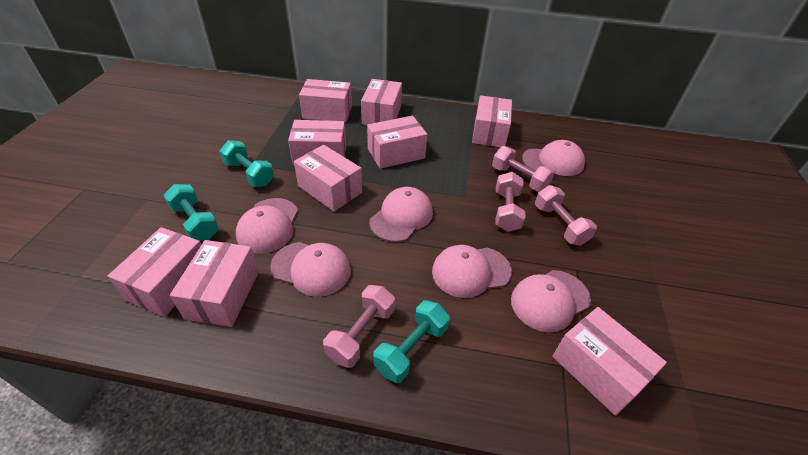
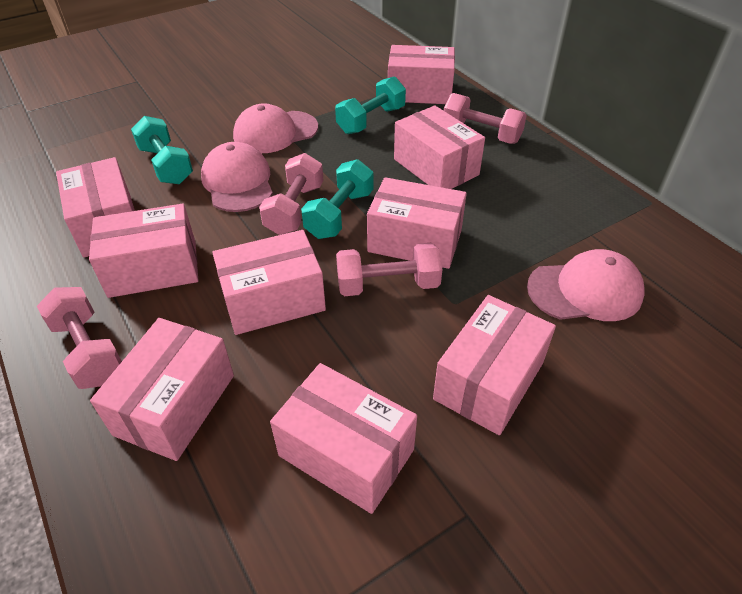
pink cap: [236,198,298,254] [270,242,351,297] [370,187,433,242] [432,245,512,298] [511,270,591,332] [522,140,585,176] = 6 -> [201,142,273,212] [233,103,318,153] [527,249,645,321] = 3

